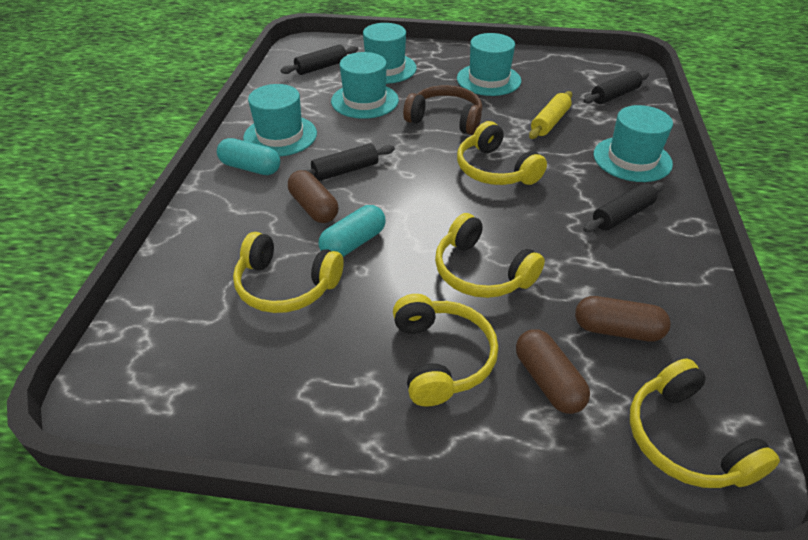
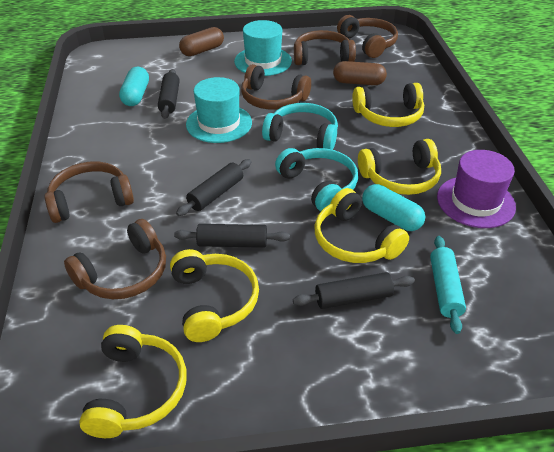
brown capsule: [288,170,338,223] [516,329,590,414] [575,296,671,342] = 3 -> [179,27,224,56] [333,61,387,85] = 2
brown headphones: [403,85,482,135] = 1 -> [45,161,134,223] [64,219,166,299] [241,64,311,109] [294,30,356,65] [337,15,398,58] = 5
purple hat: none = 0 -> [437,150,516,228] = 1
turquoise hat: [243,84,317,156] [331,52,399,119] [363,23,417,84] [457,33,521,96] [594,105,673,182] = 5 -> [186,77,252,143] [234,20,292,76] = 2
turquoise headphones: none = 0 -> [262,103,338,150] [275,148,358,212] = 2
turquoise rolling pin: none = 0 -> [430,236,466,334] = 1
yellow rolling pin: [529,91,572,139] = 1 -> none = 0

